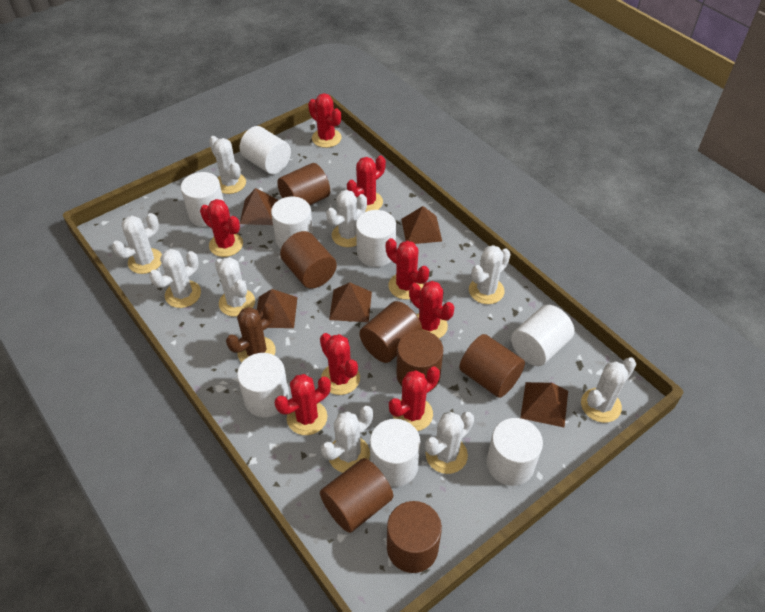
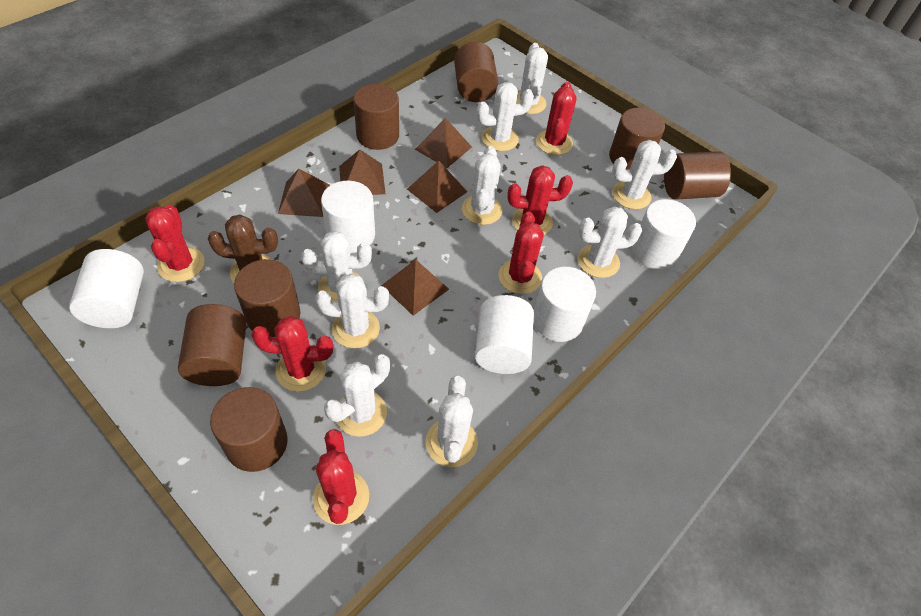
red cactus: [200,199,243,257] [275,374,331,435] [308,93,342,148] [320,333,360,395] [347,156,386,212] [386,238,429,300] [389,366,440,431] [409,281,455,338] = 8 -> [145,204,204,282] [251,316,333,392] [313,429,369,525] [498,212,544,294] [507,165,573,235] [536,82,577,155] = 6
white cylinder: [181,172,224,227] [237,353,289,417] [239,126,291,174] [271,197,314,249] [356,210,396,267] [370,419,421,487] [487,418,543,486] [511,305,575,366] = 8 -> [69,249,144,328] [321,181,375,253] [475,295,534,374] [534,267,596,342] [632,199,696,270] = 5

